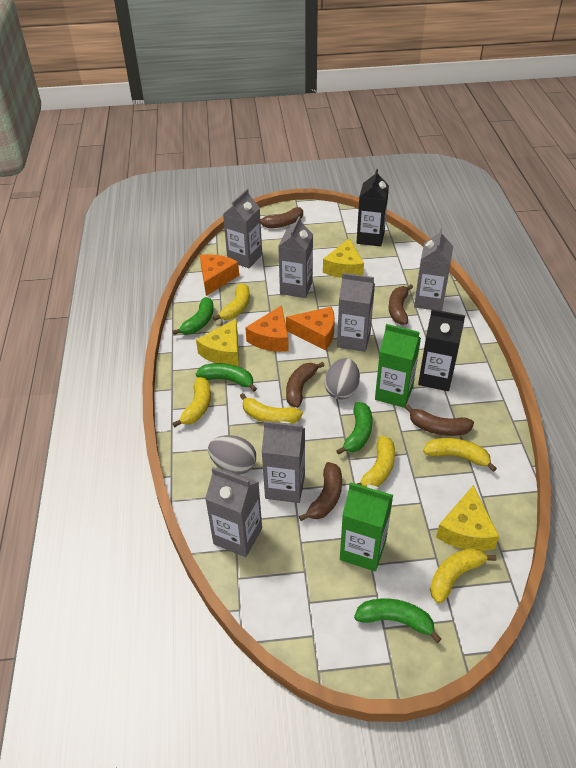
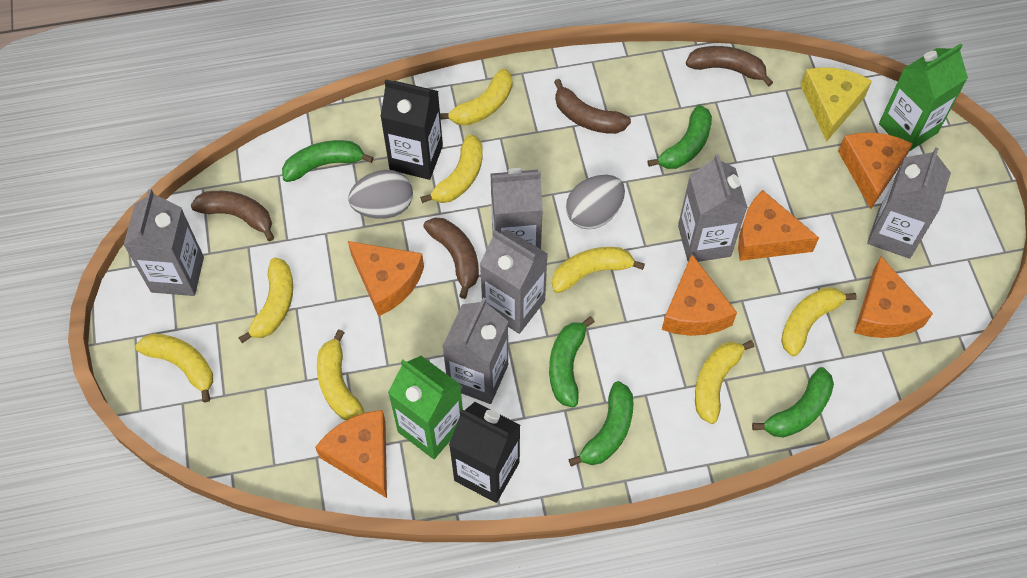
brown banana: [260,207,303,228] [286,362,325,408] [299,462,342,521] [389,284,413,325] [405,405,474,436] = 5 -> [191,191,274,241] [423,218,479,299] [554,79,631,134] [686,46,773,86] = 4
green banana: [173,297,214,335] [196,363,257,392] [336,402,373,455] [354,598,442,643] = 4 -> [282,140,374,182] [549,316,595,407] [568,381,634,467] [648,105,712,169] [752,367,834,438] = 5
orange cheese: [200,254,239,296] [245,305,289,352] [286,307,335,350] = 3 -> [315,410,387,498] [348,241,424,316] [662,254,737,336] [738,190,819,261] [838,132,912,209] [854,256,933,338] = 6
yellow banana: [172,377,211,427] [213,283,250,321] [240,393,303,424] [357,436,395,487] [423,438,497,472] [430,548,496,604] = 6 -> [135,334,213,403] [238,258,293,343] [317,329,365,420] [420,134,483,203] [440,68,512,126] [552,247,645,293] [695,340,754,424] [781,287,857,356] = 8
yellow cheese: [196,319,239,366] [323,238,364,278] [436,485,499,551] = 3 -> [801,67,872,142] = 1

